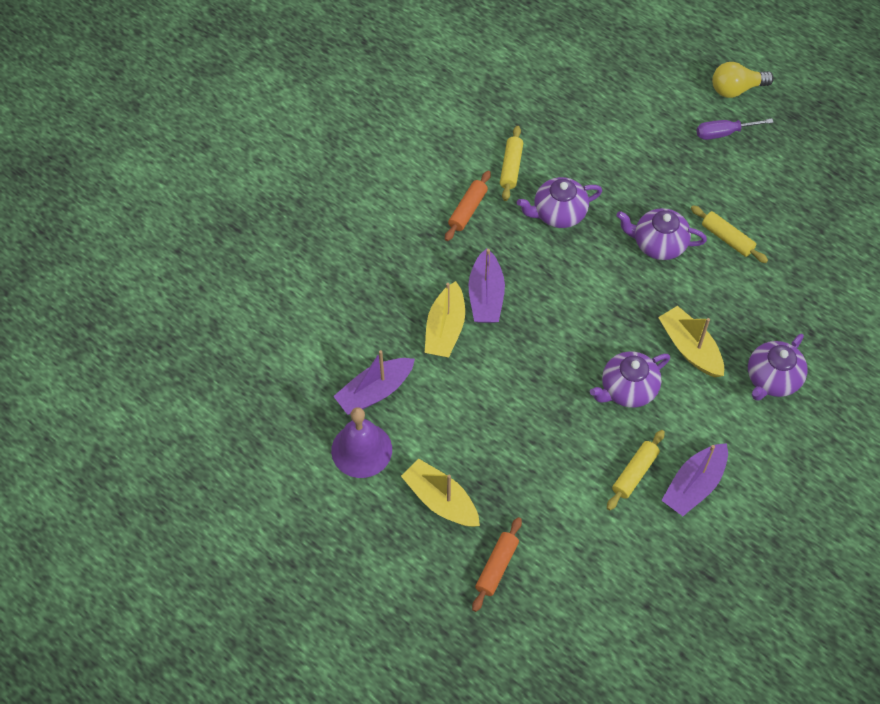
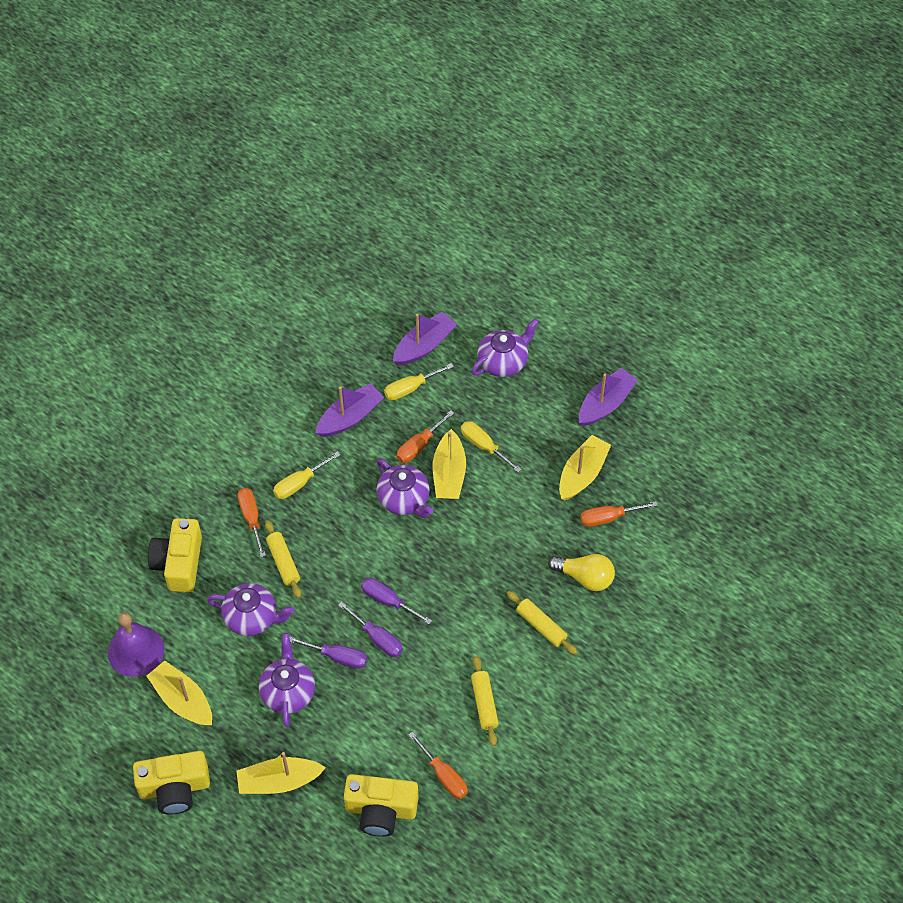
orange rolling pin: [445,171,491,241] [472,517,522,612] = 2 -> none = 0
orange screwdriver: none = 0 -> [238,488,266,557] [396,410,454,463] [408,731,468,799] [580,501,658,527] = 4
purple screwdriver: [696,118,774,140] = 1 -> [289,636,367,669] [338,602,403,657] [361,578,432,624] = 3
yellow boat: [401,458,480,527] [425,281,465,357] [658,306,724,377] = 3 -> [147,661,212,726] [236,752,326,794] [433,429,466,499] [559,435,611,501] = 4
yellow camera: none = 0 -> [133,751,210,815] [148,518,202,592] [344,774,418,837] = 3
yellow screwdriver: none = 0 -> [273,451,340,499] [384,363,454,400] [461,421,522,472] = 3

